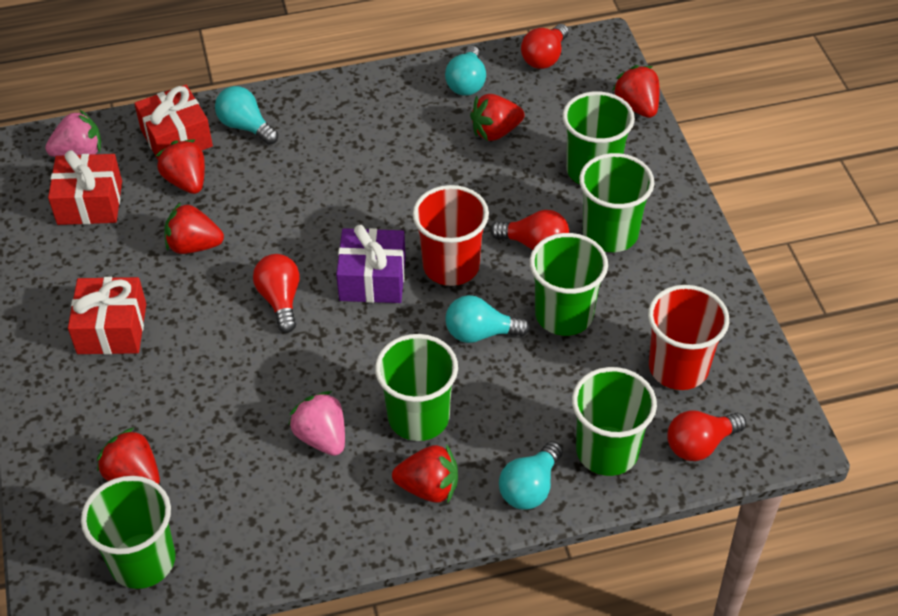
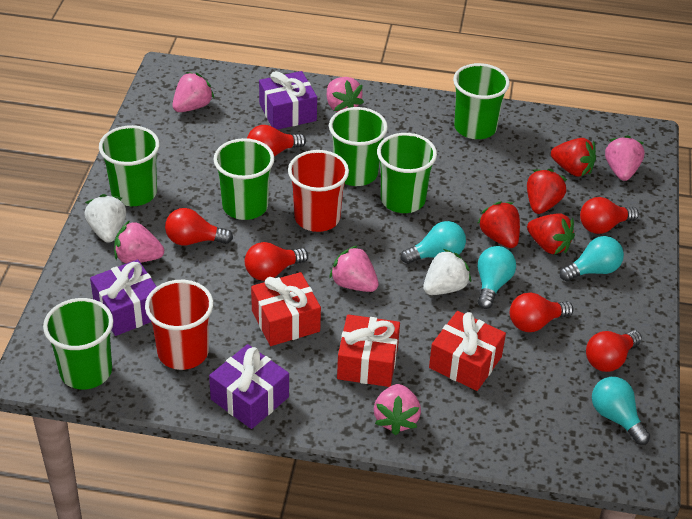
pink strawberry: [45,110,101,157] [289,391,345,456] = 2 -> [114,220,164,263] [172,72,214,112] [327,77,364,112] [329,245,379,292] [374,384,421,435] [605,135,644,181] = 6
purple gift: [336,225,406,303] = 1 -> [90,259,157,336] [209,344,289,429] [259,71,317,130] = 3
red light bulb: [253,254,300,333] [490,210,569,250] [521,24,569,69] [667,411,746,461] = 4 -> [165,208,233,245] [245,242,308,281] [247,125,306,157] [510,293,574,332] [580,197,639,234] [586,330,642,372] = 6
red strawberry: [97,428,160,484] [156,139,205,194] [165,202,224,254] [392,444,458,503] [470,94,525,141] [612,65,660,118] = 6 -> [477,201,520,248] [527,169,567,214] [527,213,575,255] [551,138,596,177] = 4
white strawberry: none = 0 -> [84,194,127,243] [423,249,471,295] = 2

